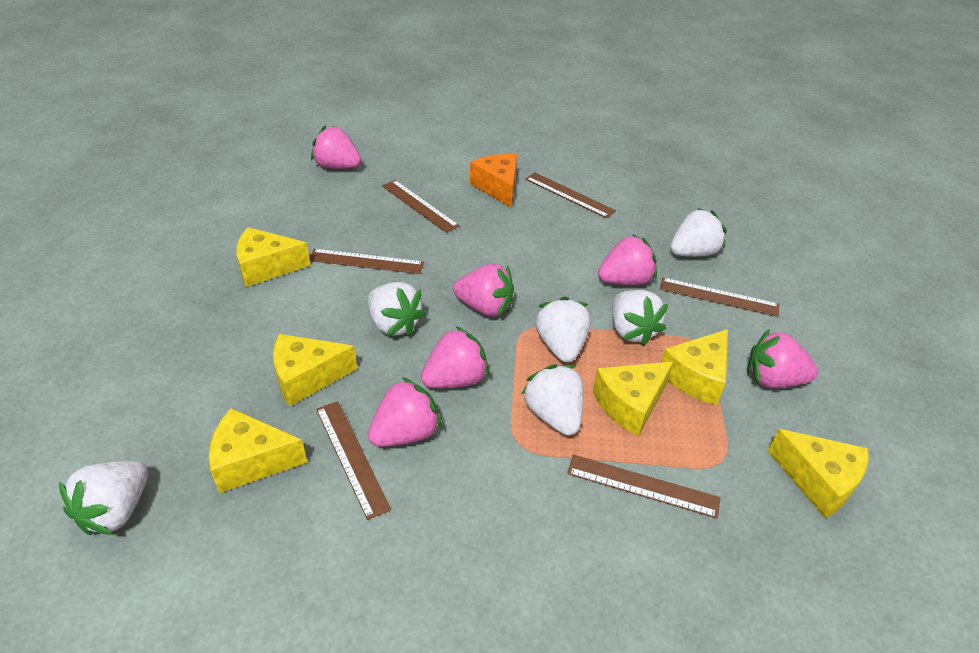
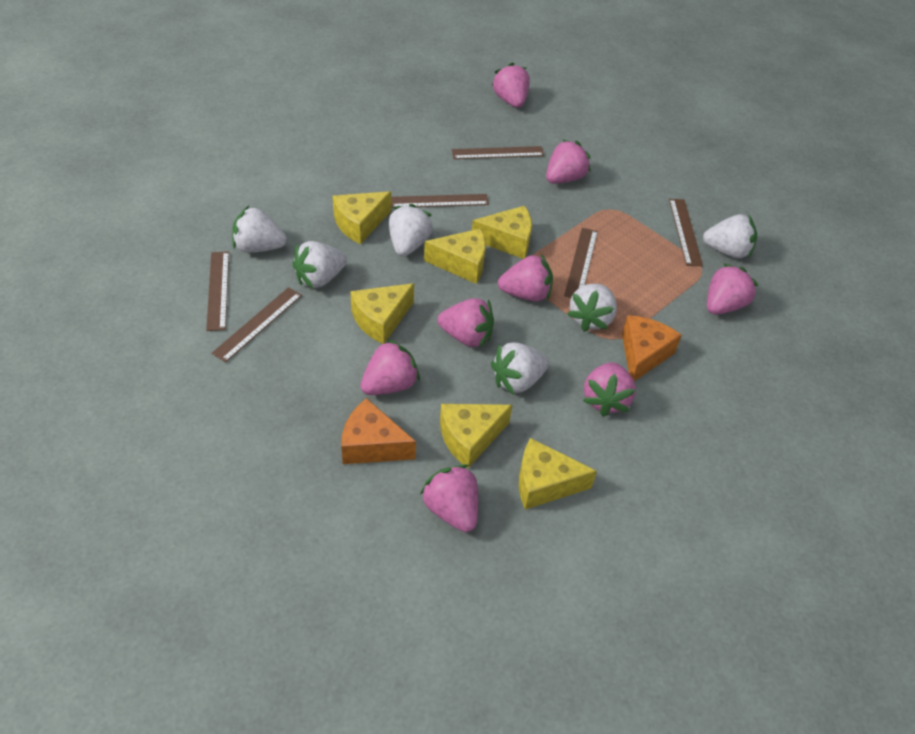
orange cheese: [470,154,517,208] = 1 -> [341,398,416,464] [622,315,682,381] = 2
pink strawberry: [311,125,361,169] [368,377,442,447] [421,326,490,388] [453,264,514,317] [598,234,657,285] [747,329,818,388] = 6 -> [360,339,420,395] [420,464,478,532] [437,298,494,348] [492,62,530,108] [498,254,553,302] [546,140,591,184] [583,362,636,417] [707,263,759,315] = 8

